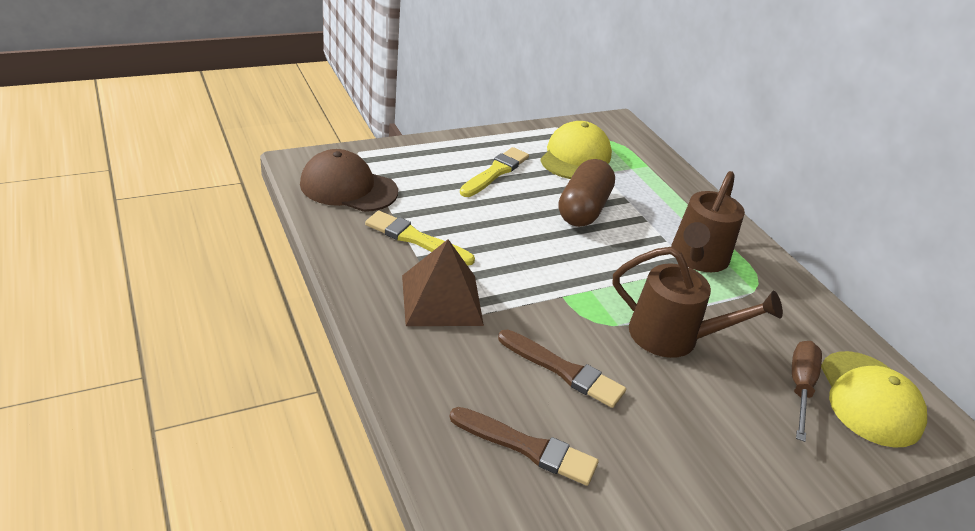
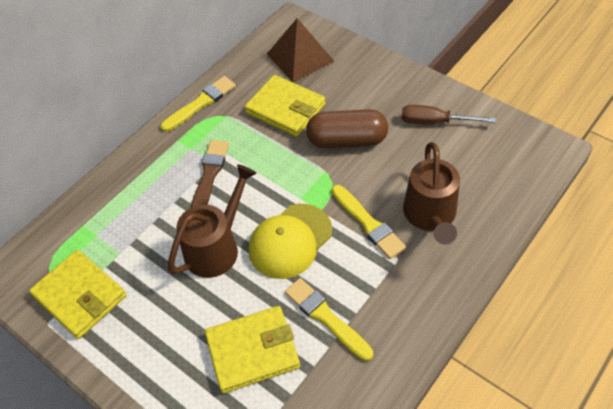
brown brush: [450,407,599,486] [498,329,626,408] = 2 -> [191,140,229,207] = 1
brown cap: [300,149,398,212] = 1 -> none = 0
yellow brush: [365,211,475,266] [460,147,529,197] = 2 -> [161,76,236,132] [285,278,373,361] [331,185,406,259] = 3
yellow cap: [540,121,612,179] [821,351,927,448] = 2 -> [249,204,333,279] = 1
yellow wallet: none = 0 -> [29,250,126,339] [205,306,300,393] [245,75,325,137] = 3

